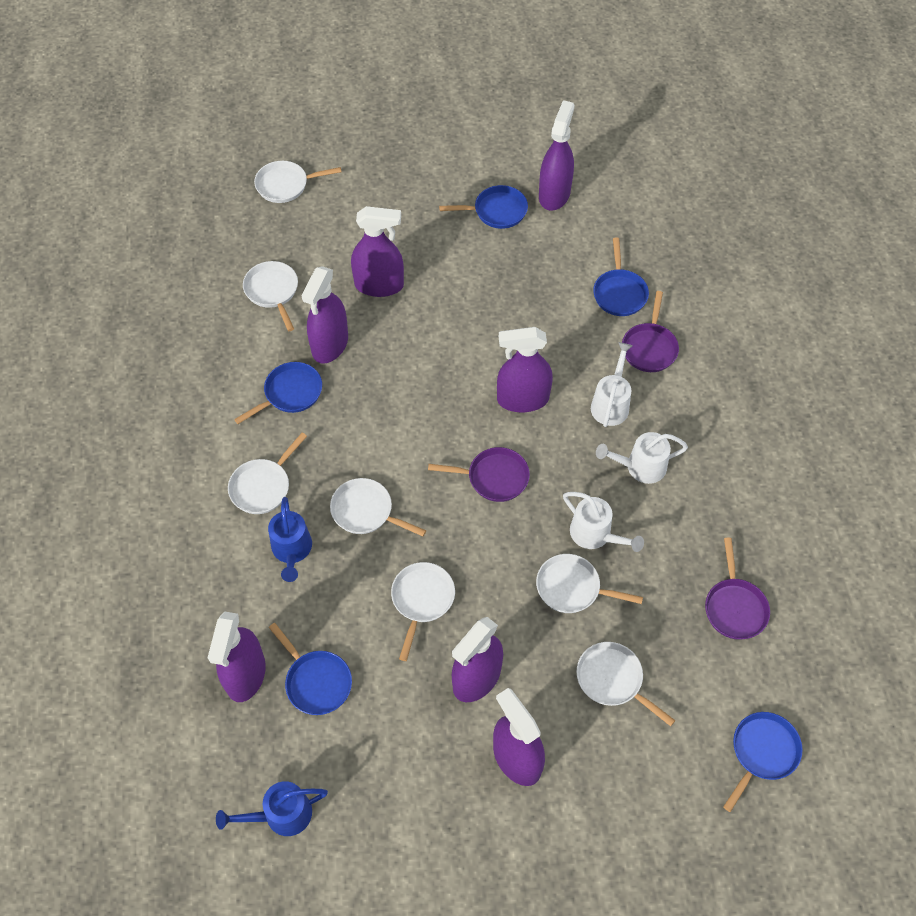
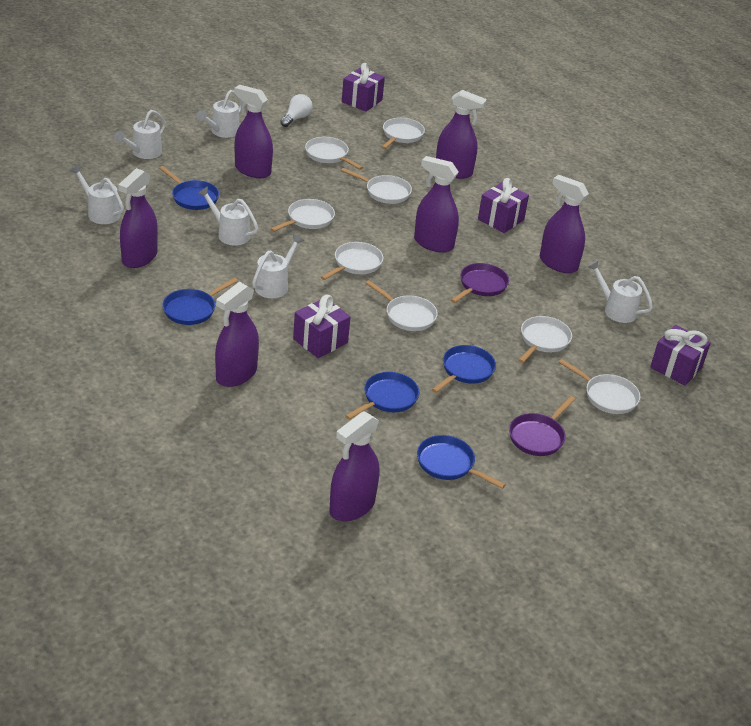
blue watering can: [216,781,328,836] [268,497,312,582] = 2 -> none = 0
purple gift: none = 0 -> [293,295,350,358] [342,63,385,112] [478,178,529,233] [650,325,711,385] = 4
purple pan: [428,447,530,502] [622,291,679,372] [705,538,770,640] = 3 -> [451,263,509,303] [509,396,575,456] = 2
white light bulb: none = 0 -> [280,94,312,127] = 1
white pan: [228,433,307,514] [243,261,298,331] [254,161,342,203] [330,478,426,536] [391,562,455,661] [536,554,643,613] [577,642,676,726] = 7 -> [270,199,335,232] [305,137,363,170] [321,242,383,280] [341,168,412,204] [365,280,438,331] [381,118,425,149] [518,316,572,363] [559,359,640,414] = 8
white watering can: [563,492,644,552] [591,342,633,427] [596,432,688,484] = 3 -> [70,164,124,224] [114,110,166,159] [197,90,242,138] [198,186,258,246] [252,234,304,298] [587,260,653,323] = 6

